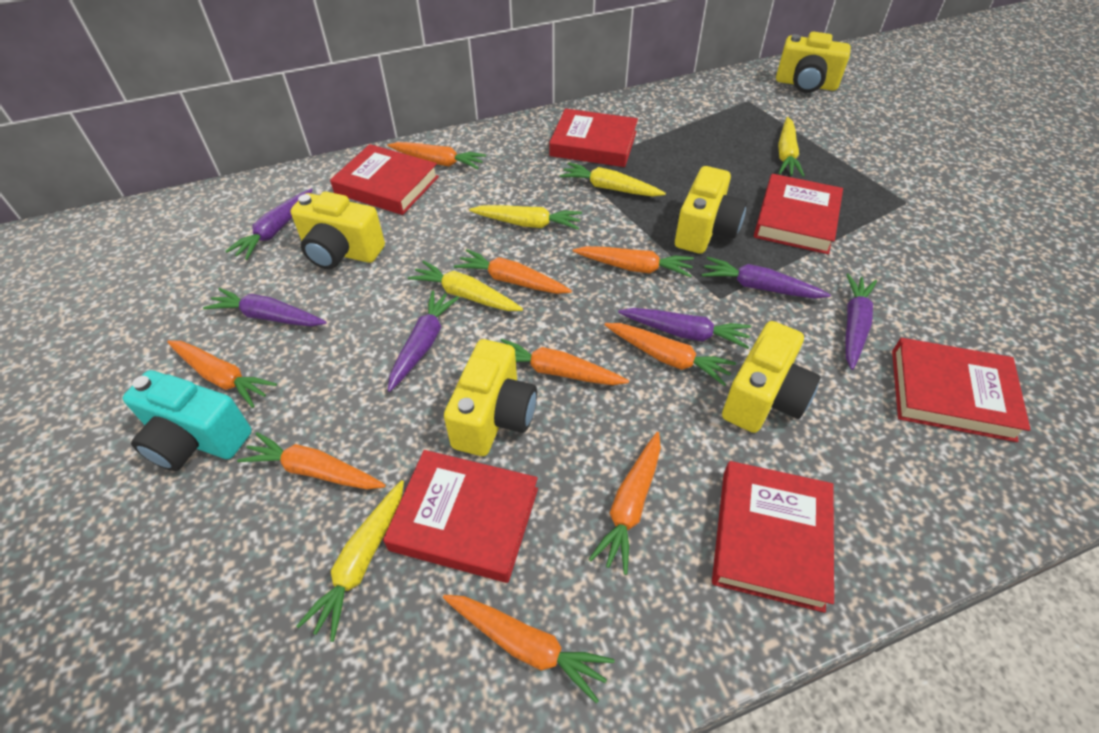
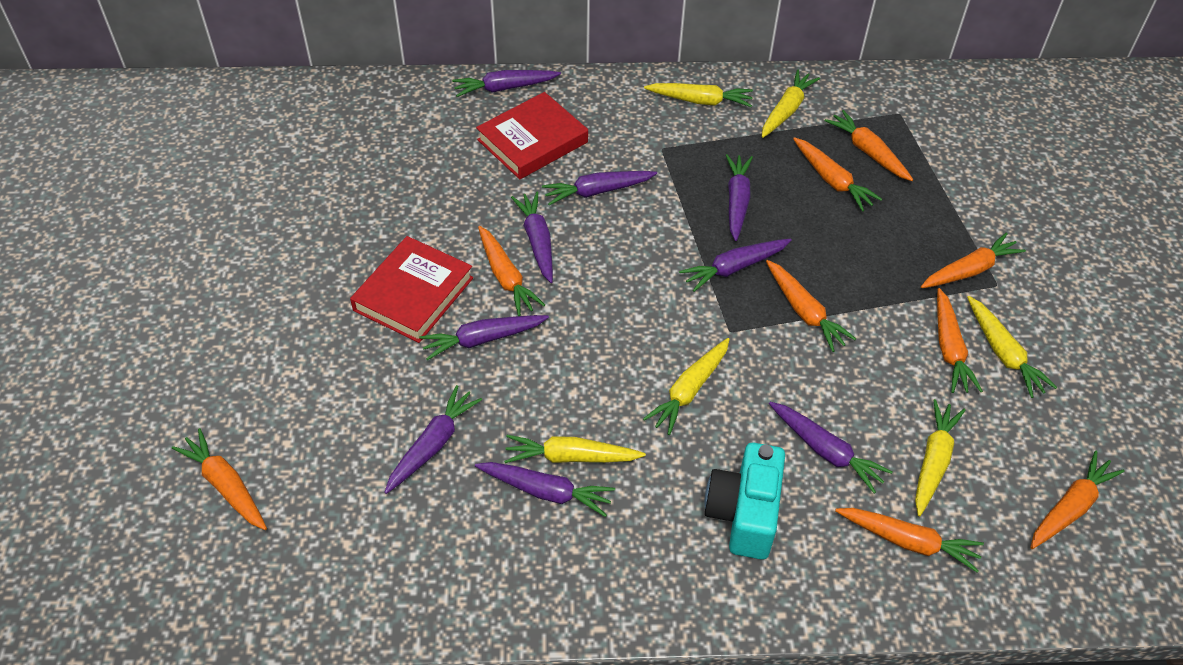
purple carrot: [203,288,326,326] [225,189,313,260] [388,290,459,392] [618,308,751,349] [702,257,831,299] [845,273,877,370] = 6 -> [385,385,482,494] [419,315,549,360] [452,70,561,97] [475,462,615,517] [511,192,553,283] [542,171,657,205] [679,239,792,292] [726,154,753,241] [769,402,893,493] = 9
red book: [330,144,439,215] [383,450,538,583] [549,109,638,167] [712,461,834,613] [754,174,843,254] [892,338,1031,442] = 6 -> [350,236,473,343] [476,92,588,179] = 2
yellow camera: [290,191,385,269] [444,339,537,456] [675,166,747,254] [722,321,821,433] [776,32,851,93] = 5 -> none = 0
yellow carrot: [296,480,404,642] [408,260,523,311] [469,205,582,230] [560,162,666,196] [778,117,805,177] = 5 -> [504,435,646,463] [643,338,730,435] [644,83,753,107] [762,69,820,138] [915,399,966,516] [967,296,1057,398] = 6

